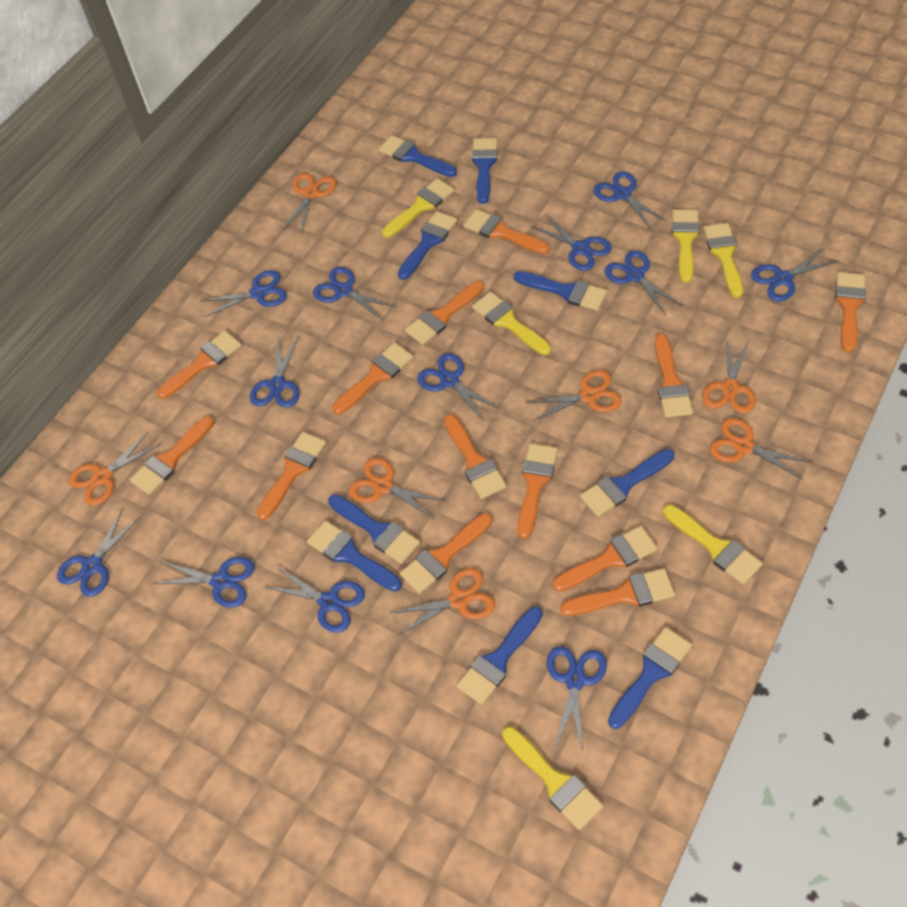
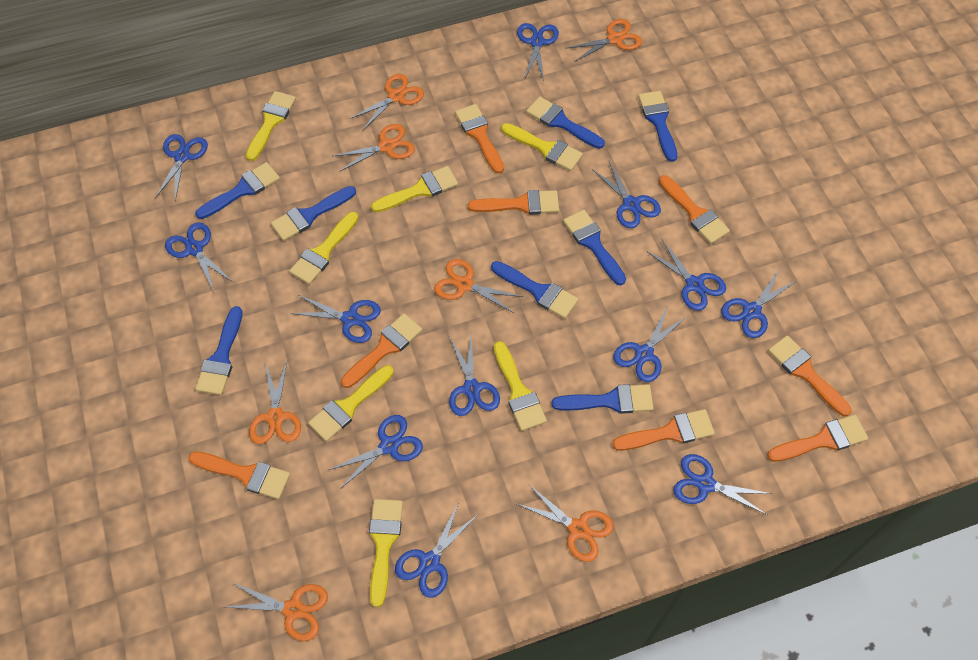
blue brush: [307,520,402,592] [328,494,420,564] [379,135,457,177] [398,211,458,280] [457,607,542,705] [472,138,497,204] [513,271,607,311] [580,449,674,517] [608,627,692,729] = 9 -> [195,162,280,219] [195,306,243,395] [271,186,356,241] [491,261,578,319] [526,97,605,149] [551,384,654,414] [563,210,626,285] [638,91,678,162] = 8
orange brush: [130,416,214,495] [157,331,242,399] [257,432,326,520] [332,343,414,414] [400,513,492,594] [405,281,484,345] [444,414,507,499] [464,209,550,254] [517,443,558,539] [552,526,658,592] [560,568,675,616] [655,334,693,418] [835,272,866,352] = 13 -> [188,451,290,499] [341,313,422,388] [455,104,504,174] [468,190,559,215] [612,409,715,451] [659,175,730,244] [767,415,868,462] [768,335,852,416] = 8
yellow brush: [382,178,455,238] [472,291,551,355] [502,726,603,830] [663,504,763,585] [672,209,700,282] [703,223,743,298] = 6 -> [246,91,296,161] [289,212,359,284] [308,365,394,442] [369,499,403,607] [371,166,458,212] [494,341,547,431] [501,123,583,171] = 7

